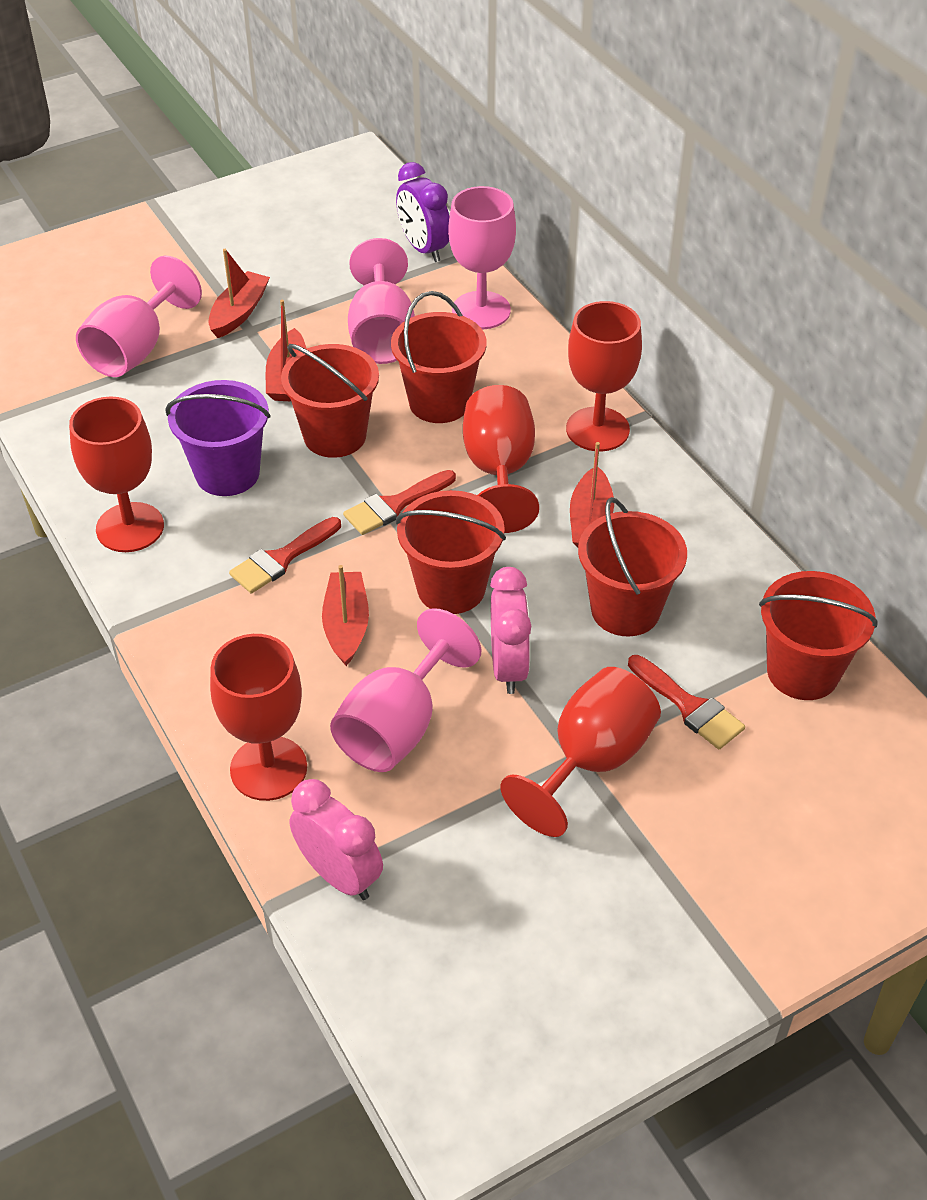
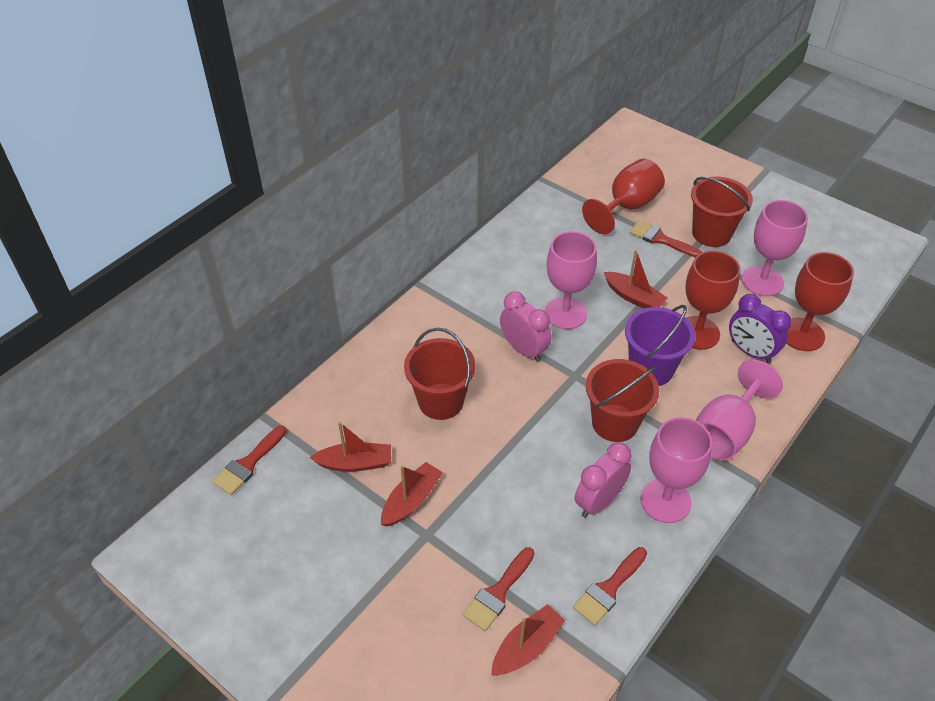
red brush: [229,517,341,593] [343,470,456,535] [628,655,745,749] = 3 -> [212,425,286,495] [463,547,534,631] [573,547,647,626] [630,220,702,257] = 4
red bucket: [281,344,379,458] [391,291,486,423] [396,490,506,614] [578,497,687,636] [759,571,878,700] = 5 -> [404,328,476,420] [586,359,659,442] [691,177,753,247] = 3
red goblet: [69,397,164,552] [210,634,307,801] [463,385,539,533] [500,667,661,837] [566,301,642,451] = 5 -> [582,158,665,234] [685,251,740,350] [787,252,854,351] = 3

